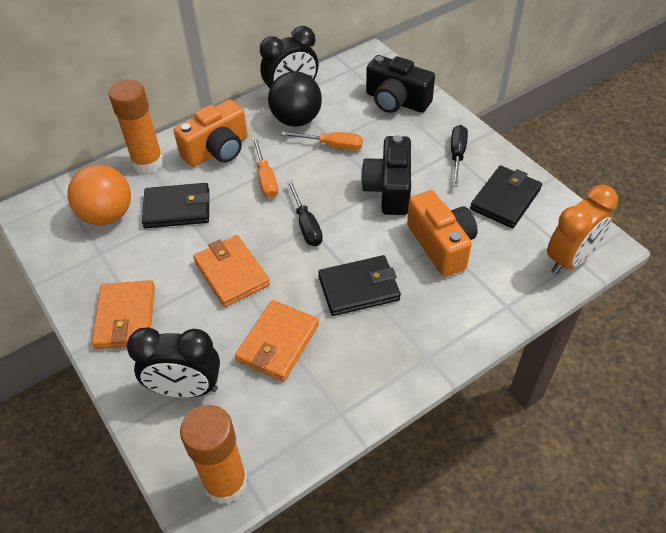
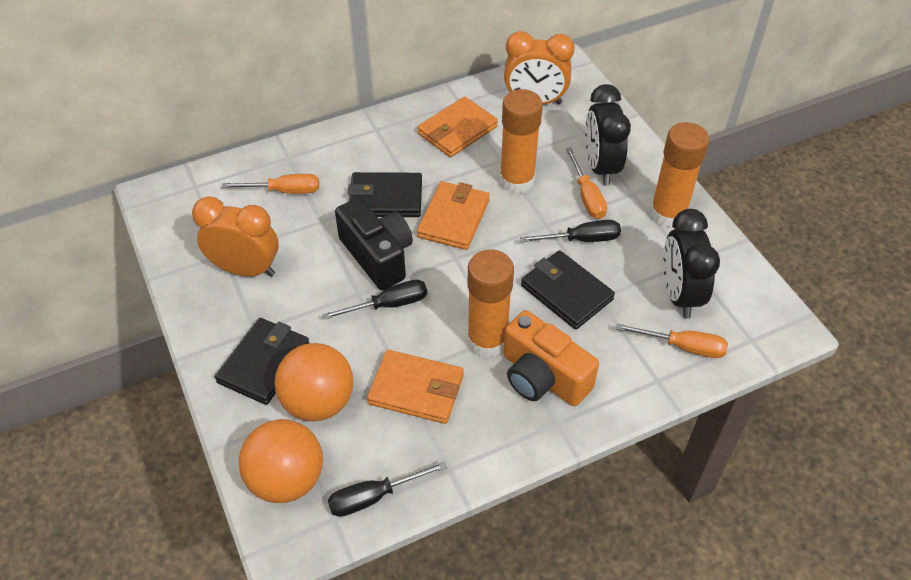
black ball: [268,71,322,127] = 1 -> none = 0
black camera: [361,135,411,215] [366,55,435,113] = 2 -> [335,198,413,290] = 1
black screwdriver: [287,180,323,246] [451,125,468,187] = 2 -> [322,280,427,320] [328,461,447,517] [520,220,621,242] = 3
orange ball: [67,165,131,225] = 1 -> [239,419,323,503] [274,343,353,422] = 2
orange camera: [174,100,248,167] [407,190,477,277] = 2 -> [503,310,599,406] = 1
orange clock: [547,185,618,275] = 1 -> [192,196,278,277] [504,31,574,105] = 2
orange glue stick: [109,80,164,174] [180,405,247,504] = 2 -> [467,249,514,358] [499,89,543,194] [650,122,709,228] = 3
orange screwdriver: [252,137,278,198] [281,131,363,150] = 2 -> [222,174,319,194] [566,148,607,219] [616,323,728,358] = 3

